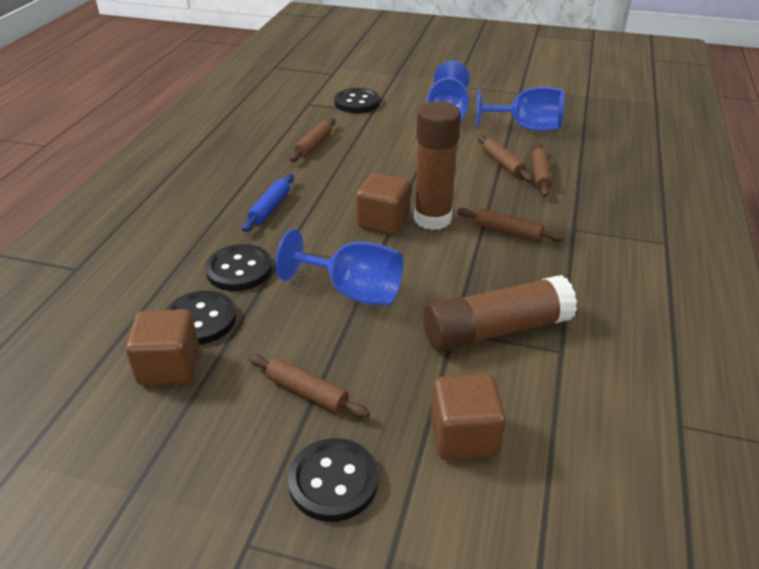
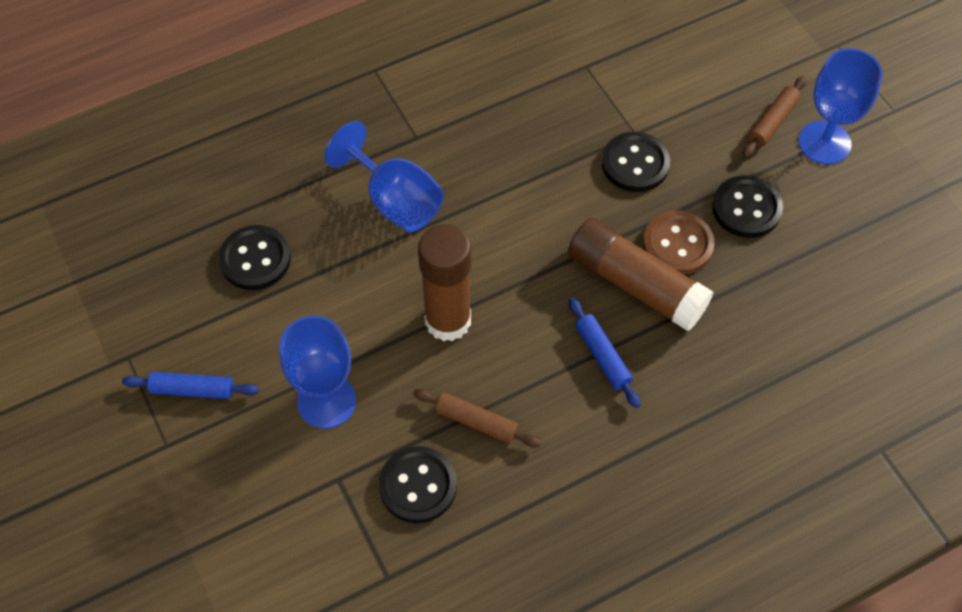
blue rolling pin: [242,174,294,232] = 1 -> [122,372,259,399] [569,298,640,408] = 2
brown button: none = 0 -> [643,211,714,275] = 1
brown cube: [125,309,199,385] [356,173,411,235] [431,374,506,460] = 3 -> none = 0
brown rolling pin: [248,354,370,418] [289,118,336,162] [457,208,565,242] [477,135,533,182] [532,143,552,197] = 5 -> [413,389,542,447] [742,76,807,158] = 2

